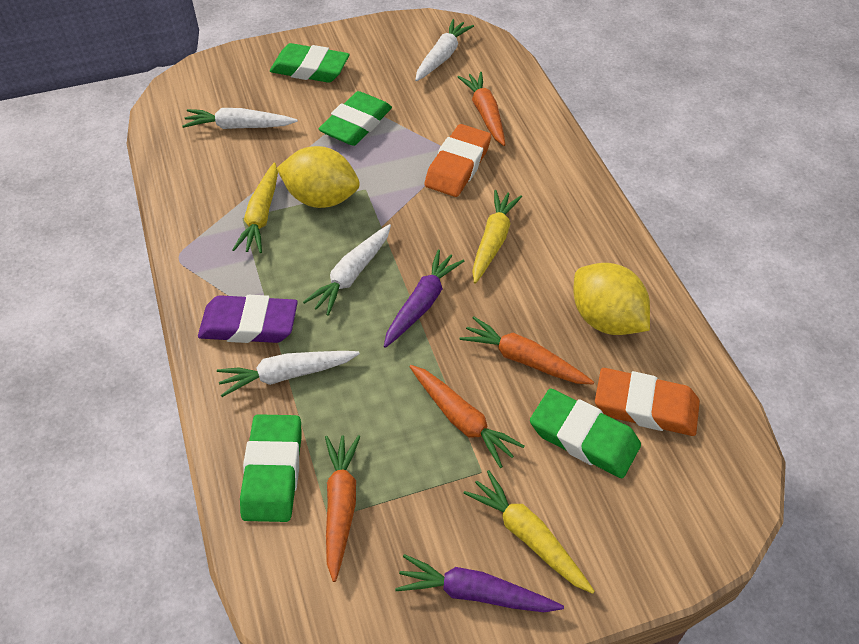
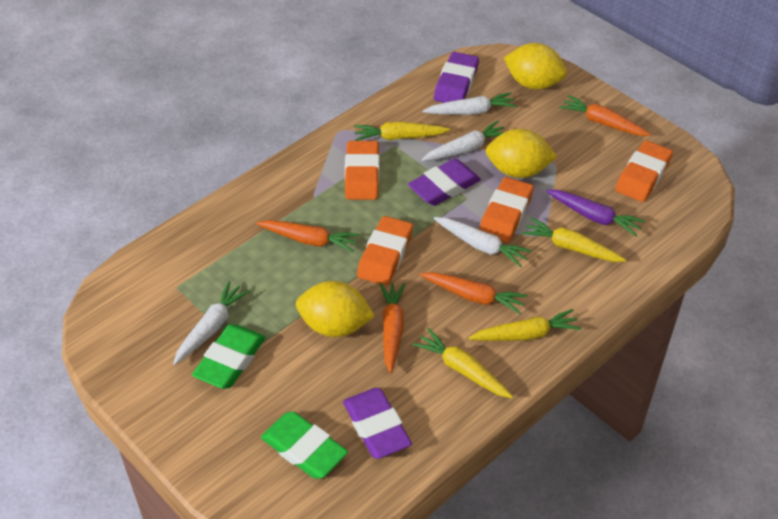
green eraser: [240,414,302,522] [270,43,350,83] [319,91,392,146] [530,389,641,478] = 4 -> [192,324,265,389] [261,411,348,479] = 2
orange eraser: [424,124,491,197] [595,368,700,436] = 2 -> [345,141,379,200] [357,216,413,286] [479,177,534,243] [615,140,673,202] = 4
purple carrot: [384,249,464,348] [395,554,564,612] = 2 -> [546,190,645,237] = 1
purple eraser: [198,295,298,343] = 1 -> [343,388,412,459] [408,159,481,206] [434,52,479,103] = 3
yellow carrot: [232,163,278,253] [463,470,595,594] [472,190,522,284] = 3 -> [354,122,451,141] [412,328,513,398] [468,309,582,341] [522,217,626,262] = 4
yellow lemon: [276,146,360,208] [573,263,650,335] = 2 -> [296,281,375,337] [486,129,557,178] [504,43,567,89] = 3

